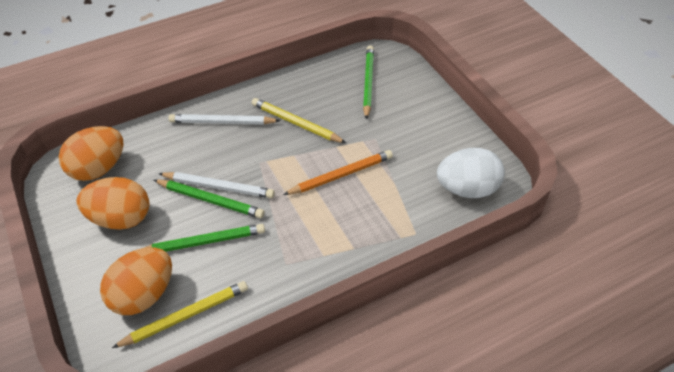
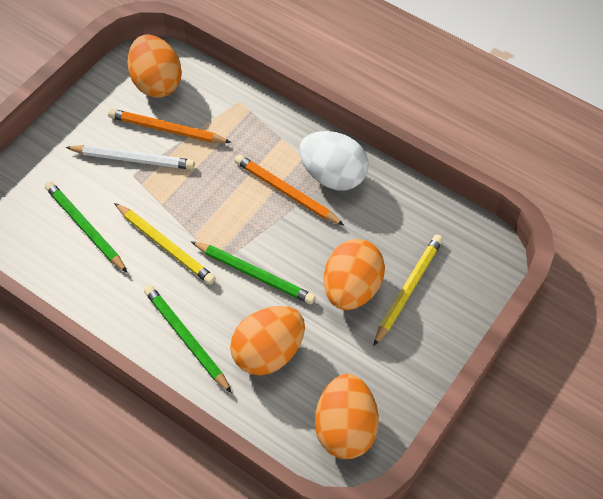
orange egg: [59,126,123,181] [76,177,149,230] [100,248,172,315] = 3 -> [127,34,182,98] [230,306,305,375] [315,374,379,459] [324,239,385,310] = 4
orange pencil: [283,150,393,195] = 1 -> [108,109,231,143] [234,154,344,226] = 2
white pencil: [158,172,275,198] [168,114,281,125] = 2 -> [65,145,195,170] = 1

